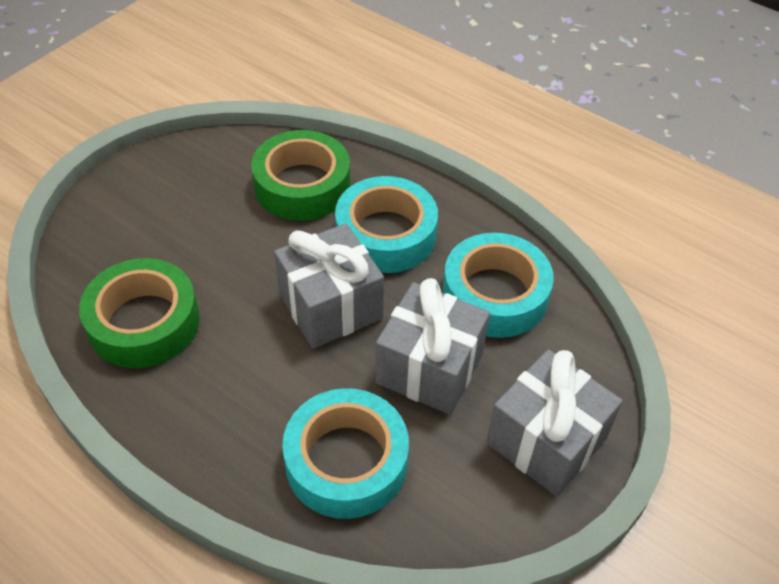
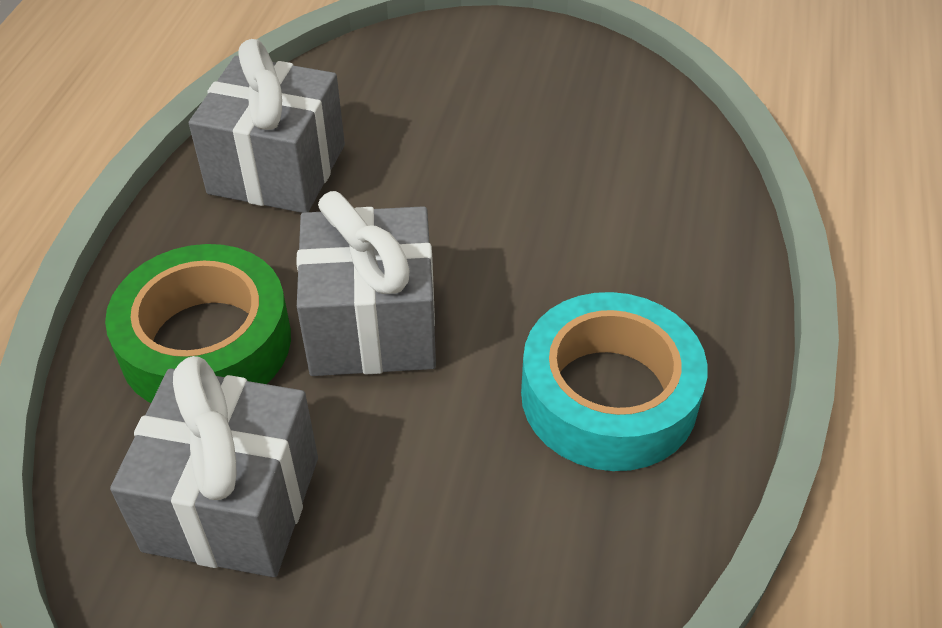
green tape: [79,258,200,368] [251,130,350,221] = 2 -> [105,244,291,403] = 1
turquoise tape: [282,388,409,519] [335,176,438,273] [443,233,554,338] = 3 -> [521,292,707,471] = 1

